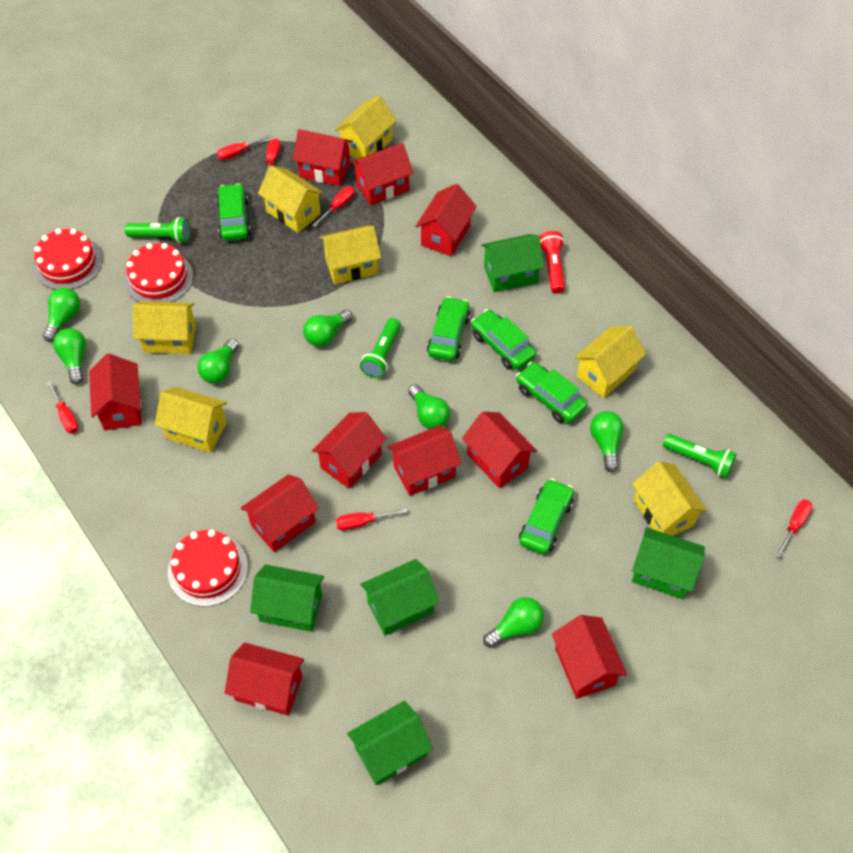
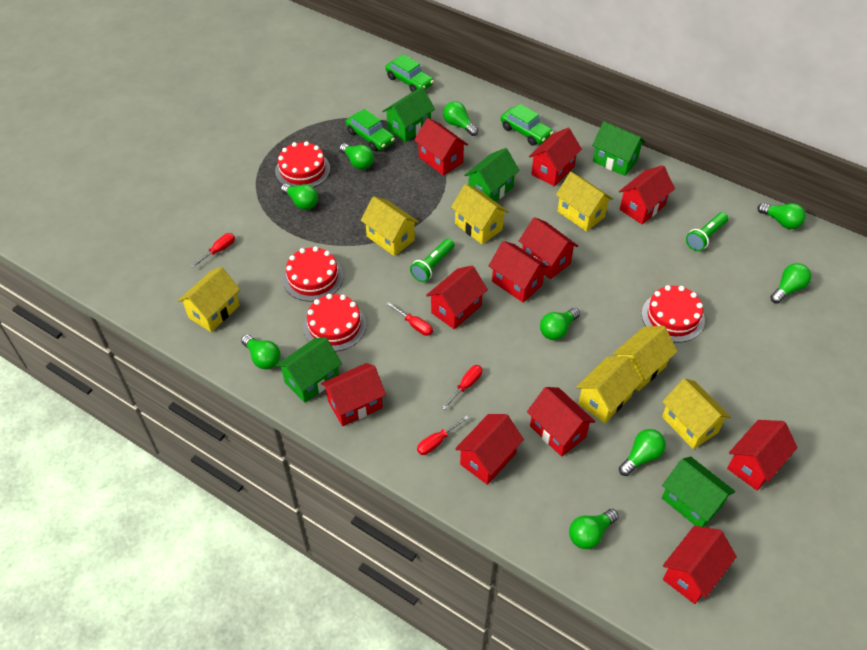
green car: [216,183,251,241] [427,296,471,361] [471,309,536,370] [516,362,587,423] [519,478,574,555] = 5 -> [346,109,395,151] [385,54,434,92] [501,104,553,146] = 3
green flashlight: [125,217,190,243] [360,318,401,378] [663,434,737,478] = 3 -> [410,238,454,282] [686,212,728,251] = 2
green light bulb: [43,288,80,342] [53,328,86,385] [197,338,239,384] [303,310,353,347] [408,384,450,429] [483,597,544,648] [590,411,624,472] = 7 -> [241,334,280,369] [281,184,318,210] [339,143,374,170] [443,101,478,136] [540,308,580,340] [569,509,619,549] [619,429,666,476] [757,203,806,229] [770,263,811,304] = 9
red cake: [33,229,102,290] [124,243,193,302] [168,530,248,607] = 3 -> [275,141,330,187] [283,246,343,302] [303,294,366,352] [642,285,705,342] = 4
red flashlight: [539,231,565,294] = 1 -> none = 0
red house: [89,354,142,430] [225,642,304,715] [241,474,319,552] [293,129,353,186] [312,412,387,489] [350,143,413,206] [388,425,461,496] [415,184,477,256] [462,412,537,488] [552,615,627,699] = 10 -> [321,363,386,426] [414,118,468,176] [426,265,488,329] [455,414,524,485] [489,241,549,303] [519,217,578,279] [527,387,595,457] [529,128,582,186] [619,165,675,224] [663,526,737,604] [727,420,798,491] = 11
red screwdriver: [47,381,79,434] [217,134,272,160] [262,138,281,183] [312,186,355,226] [336,508,407,531] [775,500,812,558] = 6 -> [191,233,235,268] [386,302,433,336] [417,415,469,455] [442,365,482,409] = 4

